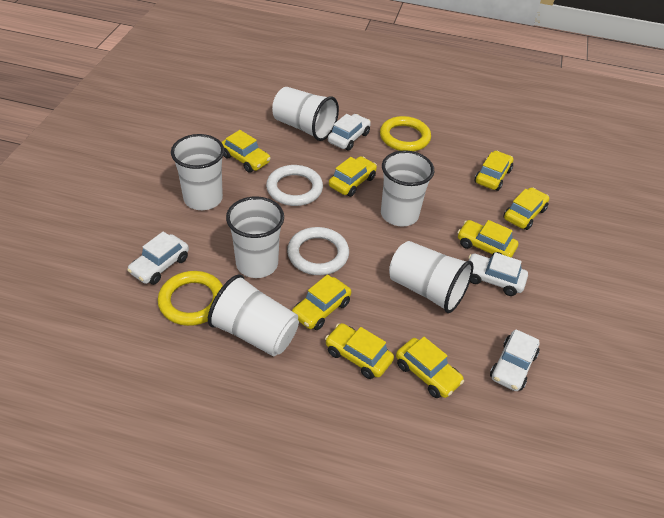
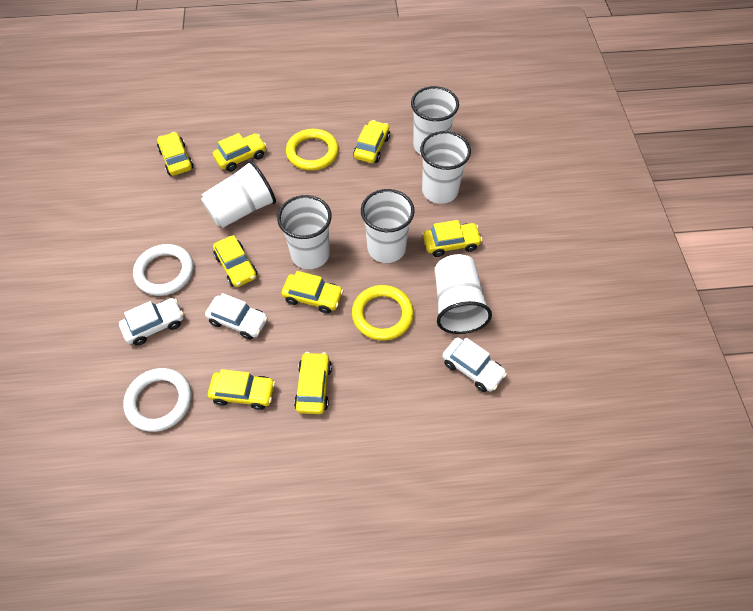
white car: [127,232,189,285] [328,114,371,151] [468,252,528,296] [490,329,540,391] = 4 -> [119,298,184,346] [205,293,268,340] [442,338,507,392] = 3

